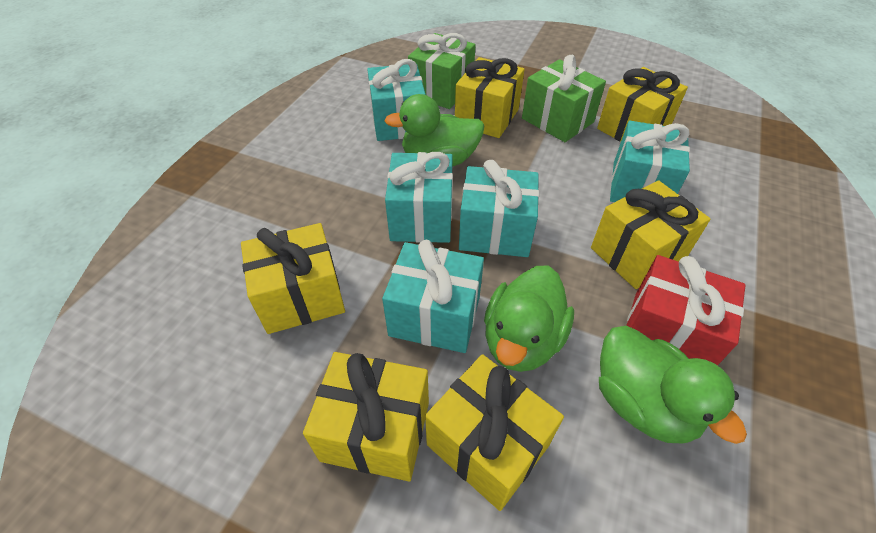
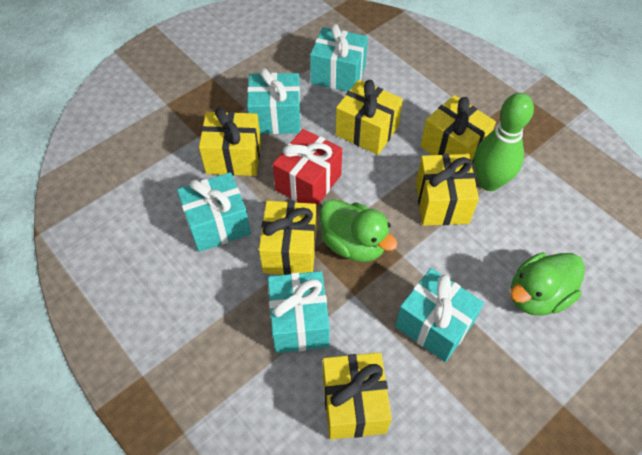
green bowling pin: none = 0 -> [474,93,534,191] = 1
green duck: [384,94,485,167] [484,266,574,372] [599,326,747,444] = 3 -> [320,199,398,262] [510,253,585,316] = 2
green gift: [408,33,476,109] [522,55,606,142] = 2 -> none = 0

